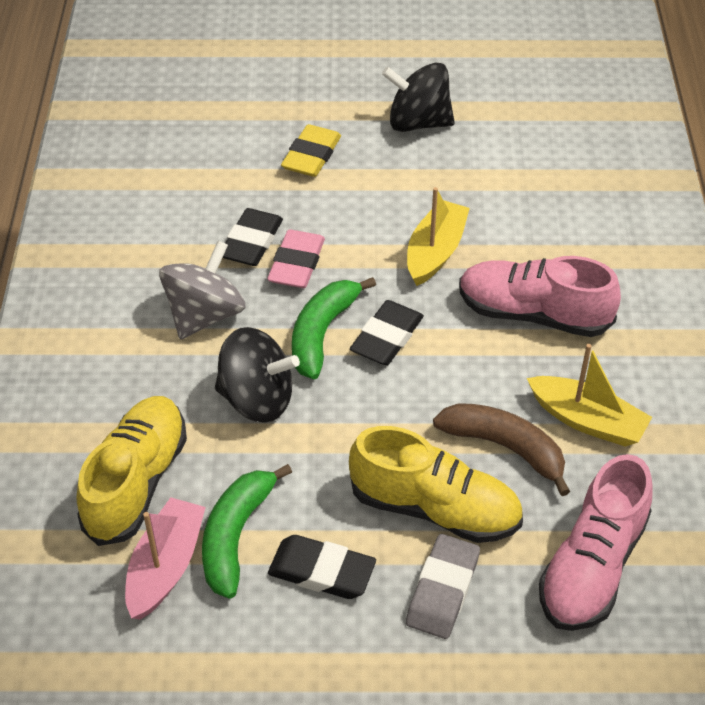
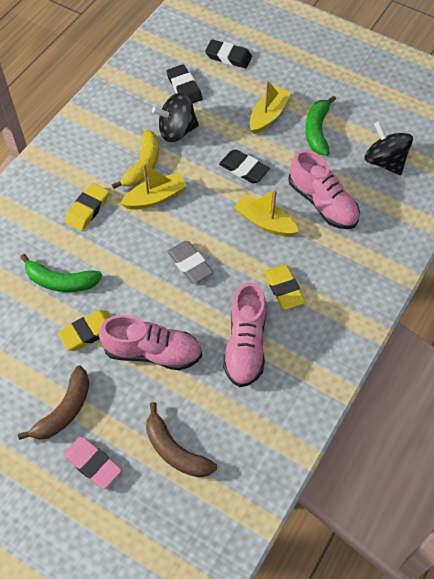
brown banana: [433,403,570,496] = 1 -> [18,365,89,440] [146,402,217,477] = 2
grey spinning top: [159,240,246,339] = 1 -> none = 0
pink boat: [125,497,206,620] = 1 -> none = 0
pink shoe: [459,256,621,337] [539,454,653,631] = 2 -> [99,315,202,370] [223,282,267,387] [288,150,360,229] = 3
yellow banana: none = 0 -> [112,130,159,189] = 1
yellow boat: [407,187,470,286] [527,344,652,447] = 2 -> [120,163,187,210] [234,190,299,236] [250,81,291,134] = 3
yellow eraser: [281,124,341,177] = 1 -> [58,310,111,351] [65,183,109,231] [264,265,306,310] = 3
yellow shoe: [76,396,187,546] [349,426,523,543] = 2 -> none = 0

